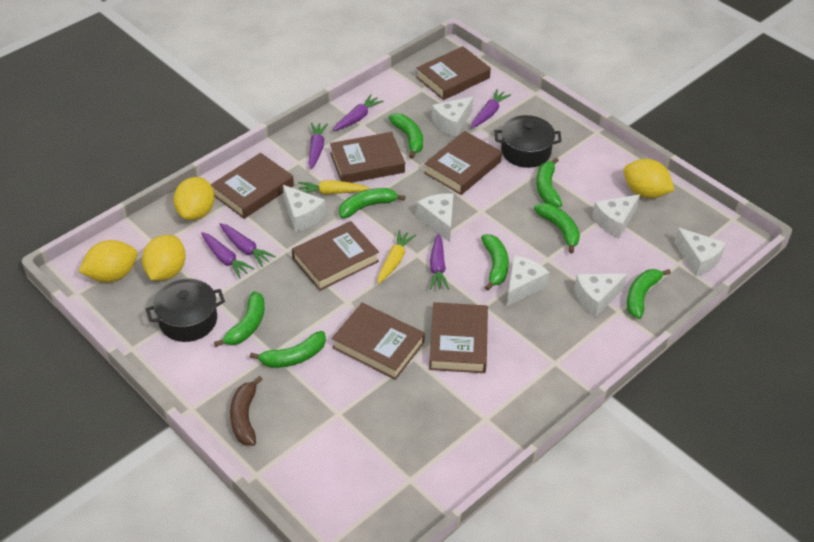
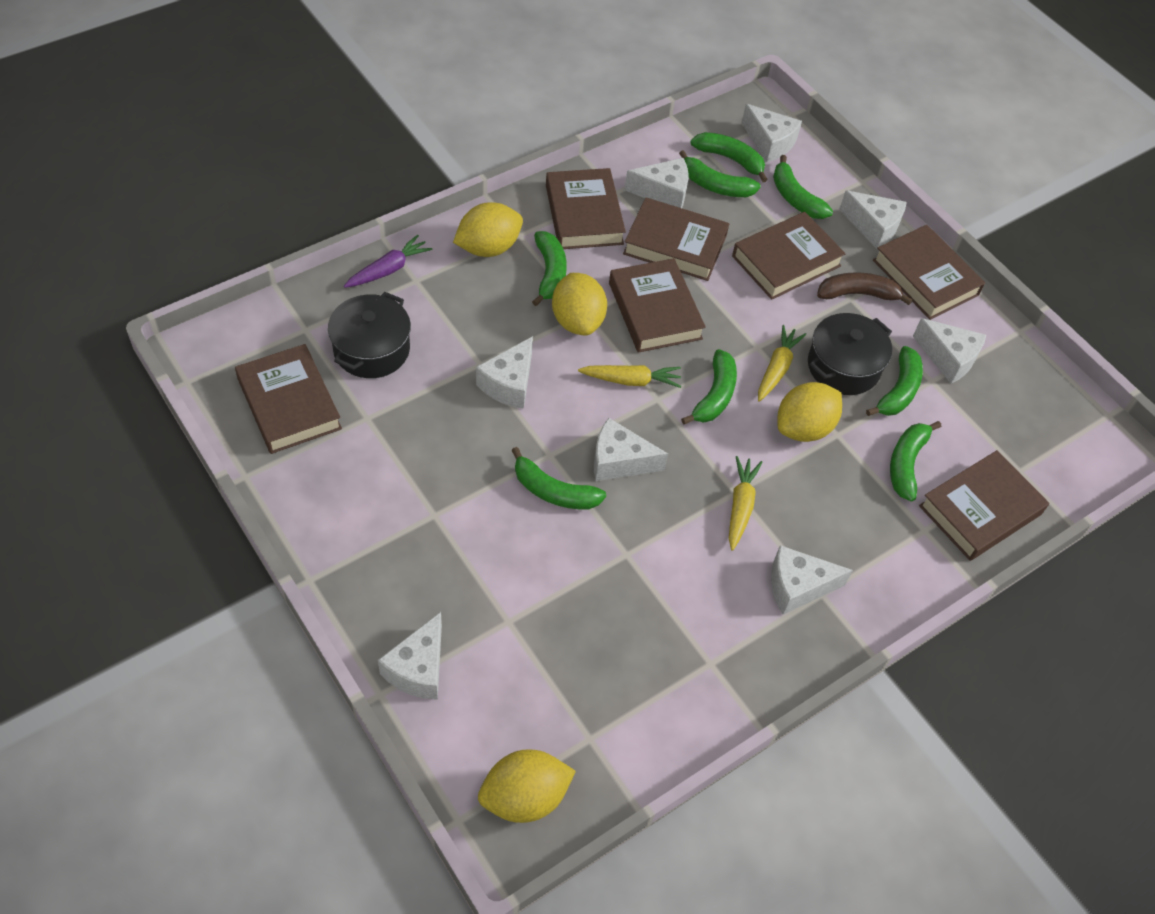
purple carrot: [201,232,255,279] [219,223,276,267] [309,123,328,170] [333,94,384,131] [430,233,449,290] [471,89,511,128] = 6 -> [344,235,433,288] = 1
white cheese: [283,185,326,232] [417,193,454,242] [432,97,474,137] [507,255,549,306] [574,274,628,317] [592,194,640,238] [674,227,726,276] = 7 -> [378,612,442,700] [476,336,533,409] [594,418,668,481] [625,158,688,208] [742,104,802,162] [771,545,853,614] [839,190,907,249] [913,318,986,384] = 8
yellow carrot: [298,180,369,195] [378,230,416,284] = 2 -> [578,365,681,388] [729,456,763,551] [758,325,806,402] = 3

